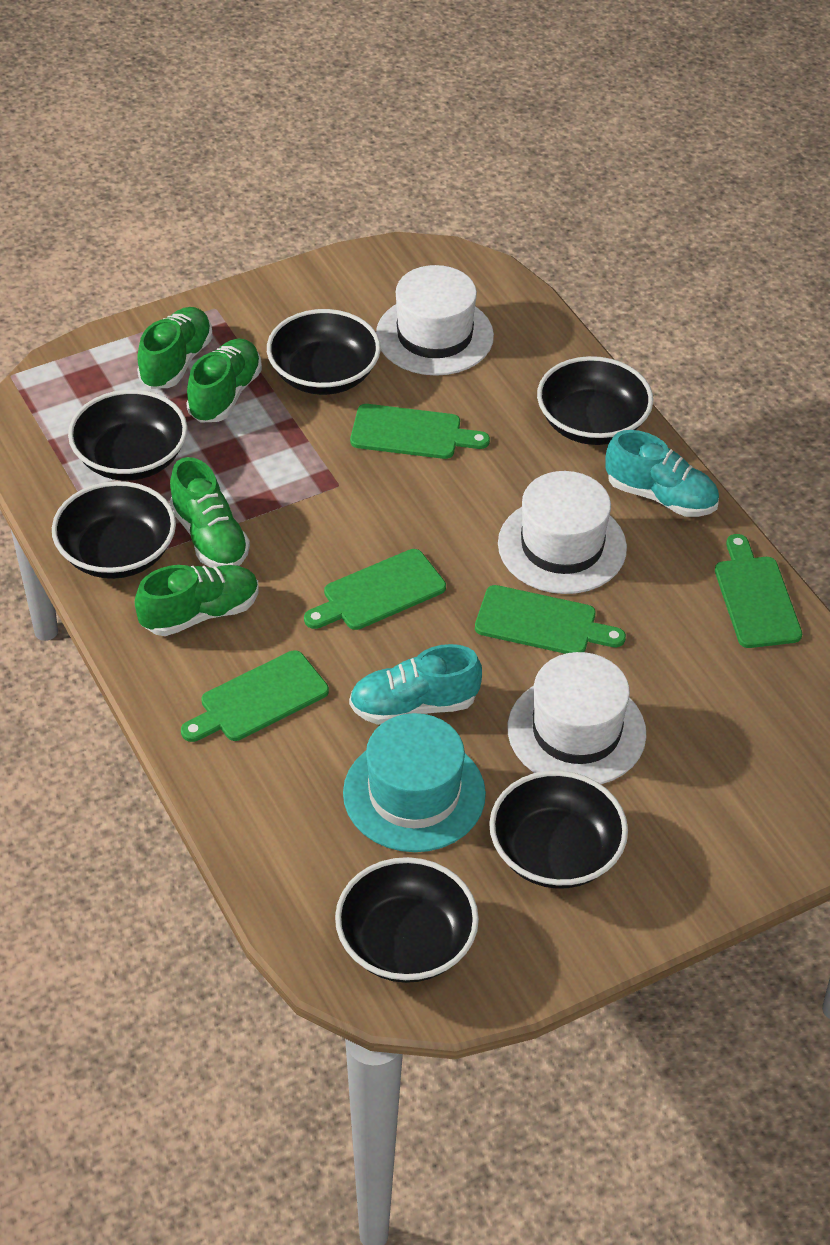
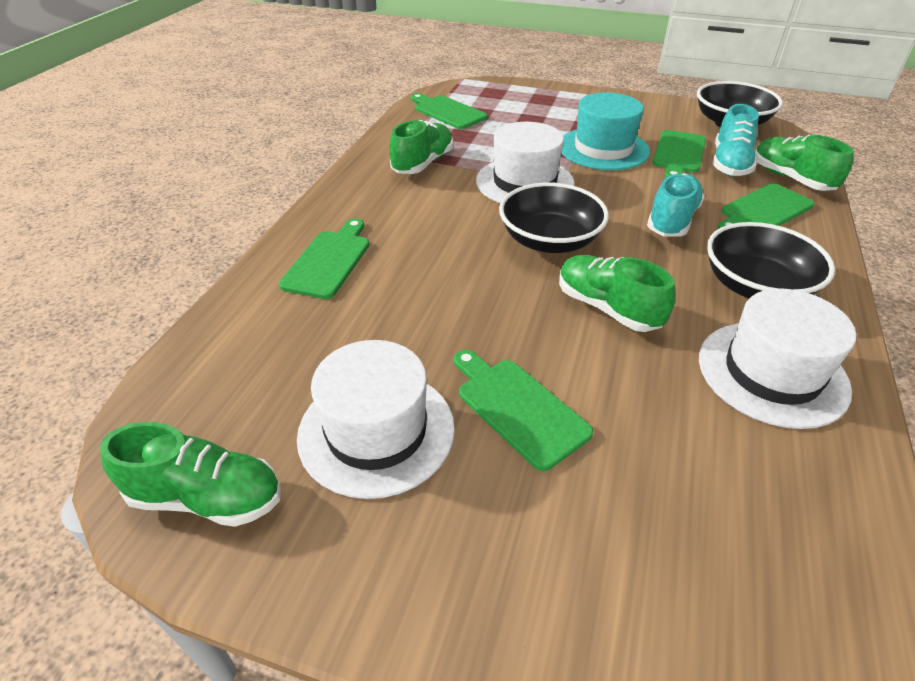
black bowl: [52,481,176,579] [68,390,187,481] [267,309,381,395] [335,857,479,983] [489,771,628,889] [537,356,653,445] = 6 -> [499,183,609,253] [697,81,783,127] [707,222,835,299] = 3

